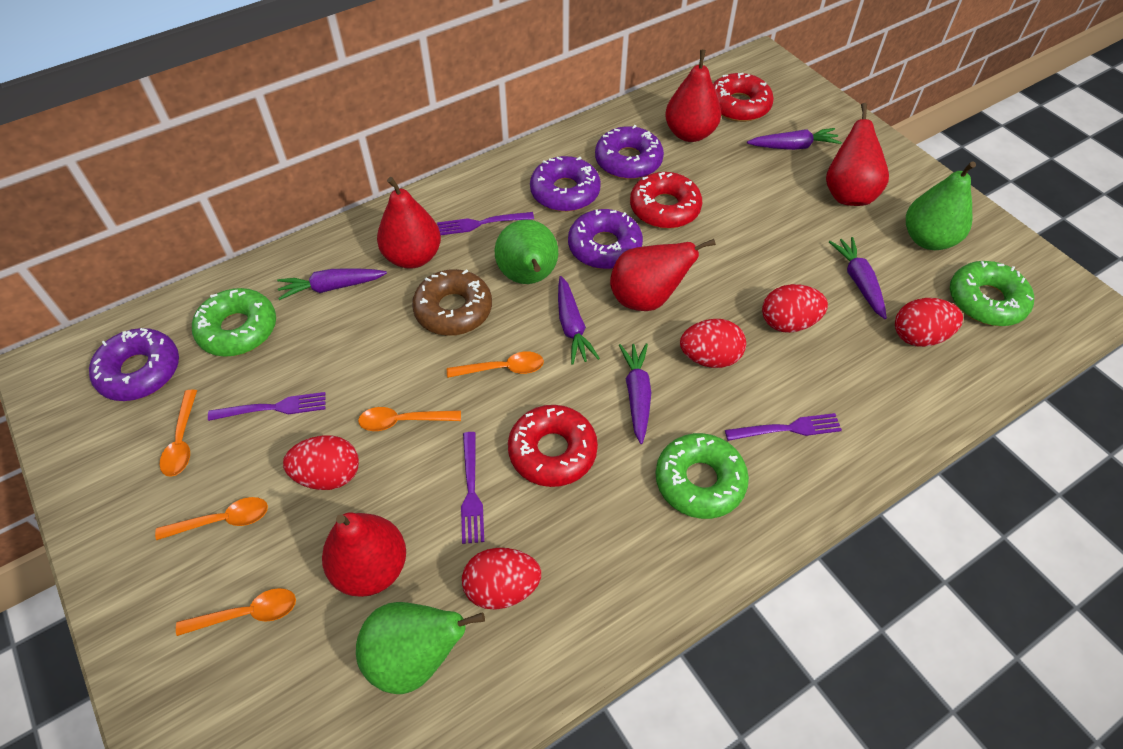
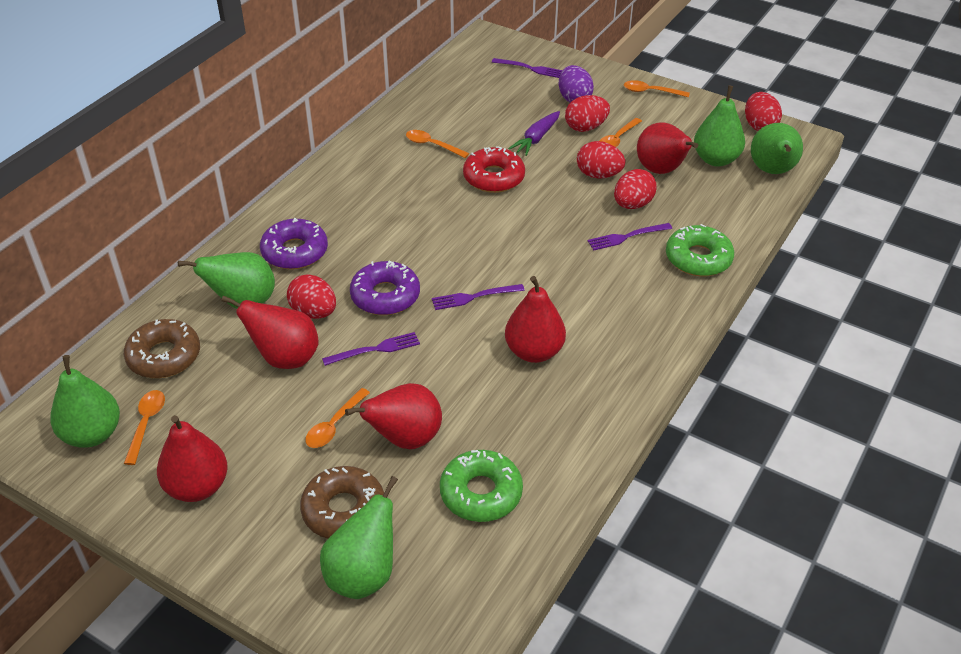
brown donut: [412,269,492,336] = 1 -> [124,319,200,378] [300,466,384,539] = 2
green donut: [192,288,276,357] [656,433,749,519] [950,261,1034,326] = 3 -> [440,450,523,522] [666,224,734,277] = 2
green pear: [356,602,485,694] [495,219,558,284] [906,161,976,250] = 3 -> [50,355,120,448] [178,252,275,309] [320,476,398,599] [694,85,745,167] [751,123,803,174] = 5
purple carrot: [277,268,387,300] [558,276,600,365] [619,343,651,444] [747,128,842,150] [829,237,887,319] = 5 -> [508,111,560,156] = 1
purple donut: [89,328,179,401] [530,156,601,212] [568,209,643,269] [595,125,664,179] = 4 -> [260,218,328,269] [350,261,420,315] = 2
purple egg: none = 0 -> [559,65,594,102] = 1
red donut: [508,405,598,487] [630,172,702,229] [713,73,774,122] = 3 -> [463,146,525,193] = 1

